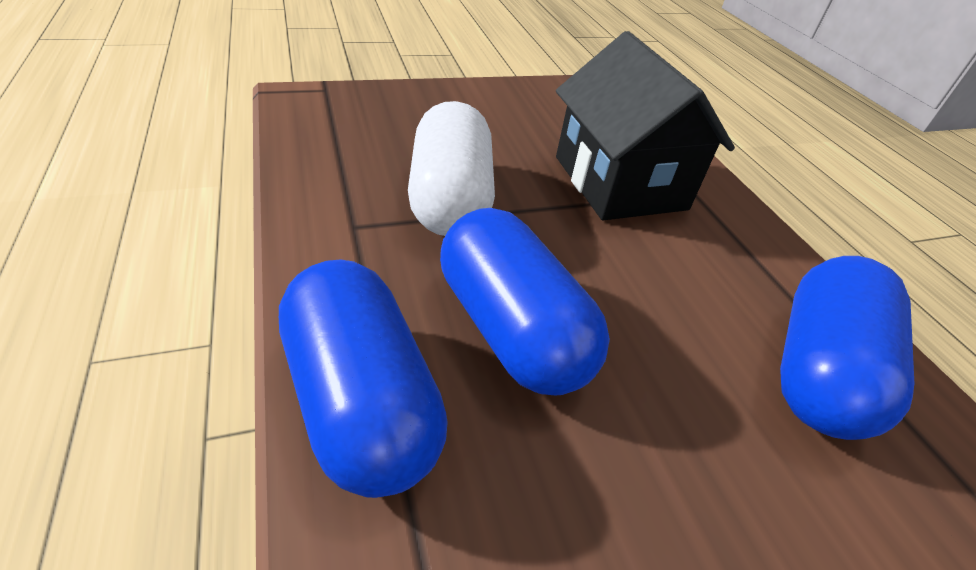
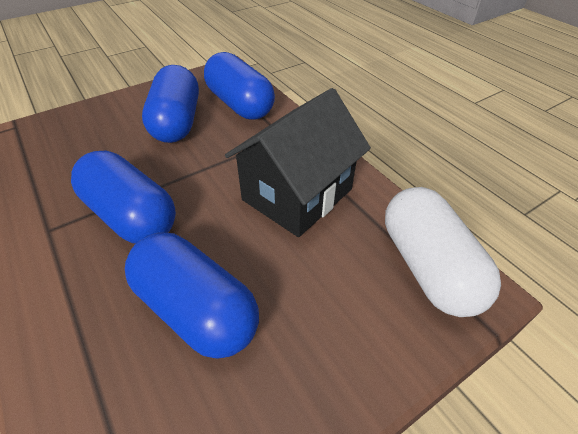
blue capsule: [279,259,448,498] [440,208,610,395] [780,256,914,440] = 3 -> [71,150,176,244] [125,232,259,358] [142,65,199,143] [204,52,275,120] = 4

